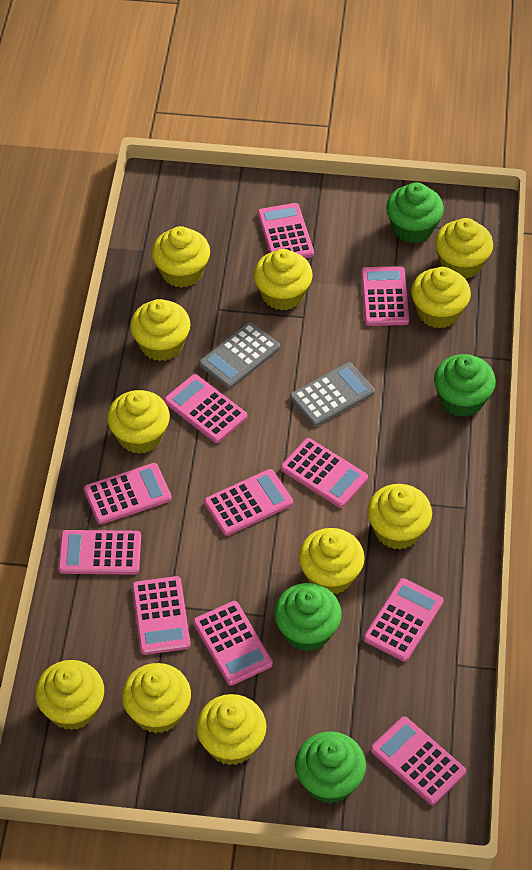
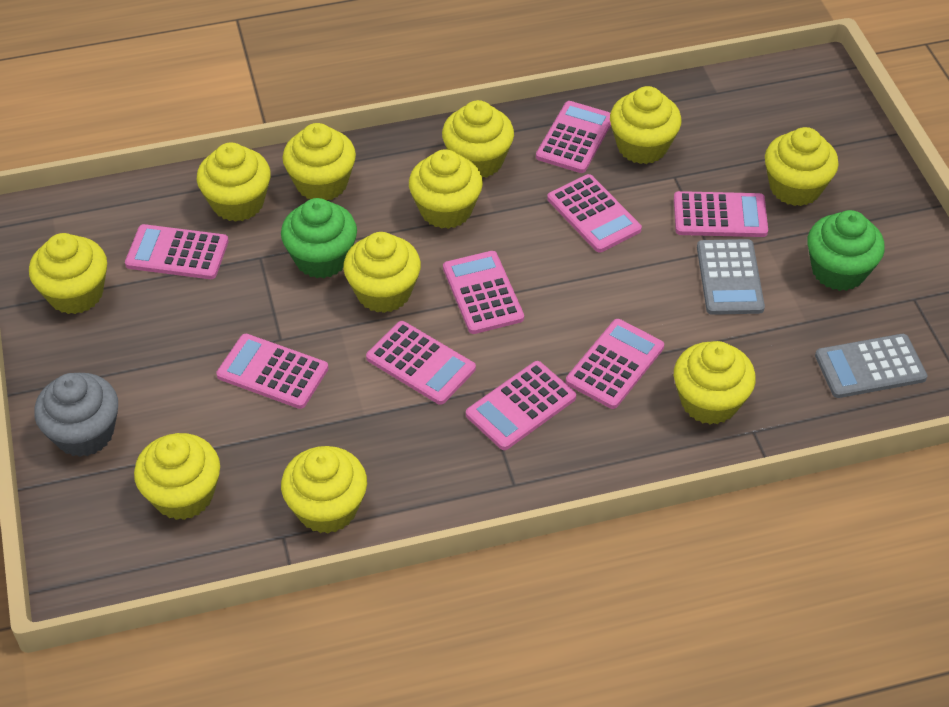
green cupcake: [274,583,342,651] [295,731,366,803] [386,182,444,243] [434,354,496,417] = 4 -> [281,198,357,278] [807,210,885,291] = 2
grey cupcake: none = 0 -> [34,373,118,457] = 1
pink calculator: [58,530,141,575] [84,463,172,524] [132,576,190,655] [164,374,247,443] [193,601,273,686] [204,469,293,536] [258,203,314,258] [281,438,368,508] [361,266,409,326] [364,578,443,662] [371,716,466,805] = 11 -> [125,224,228,279] [216,334,328,409] [366,321,476,405] [443,251,524,334] [466,361,576,450] [536,101,611,173] [547,174,642,253] [566,319,664,409] [674,191,768,237] = 9

